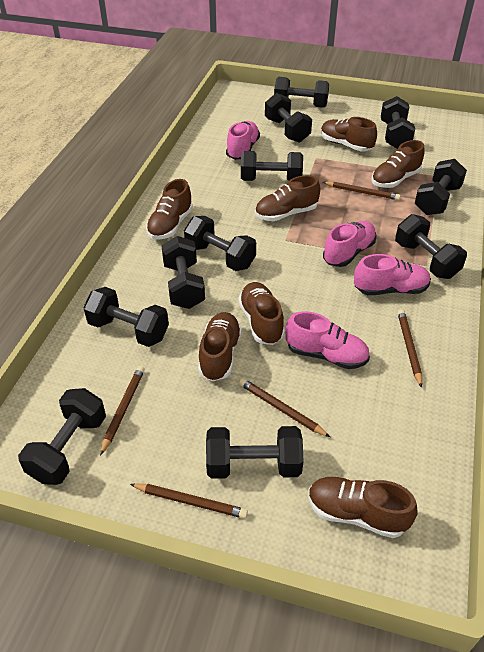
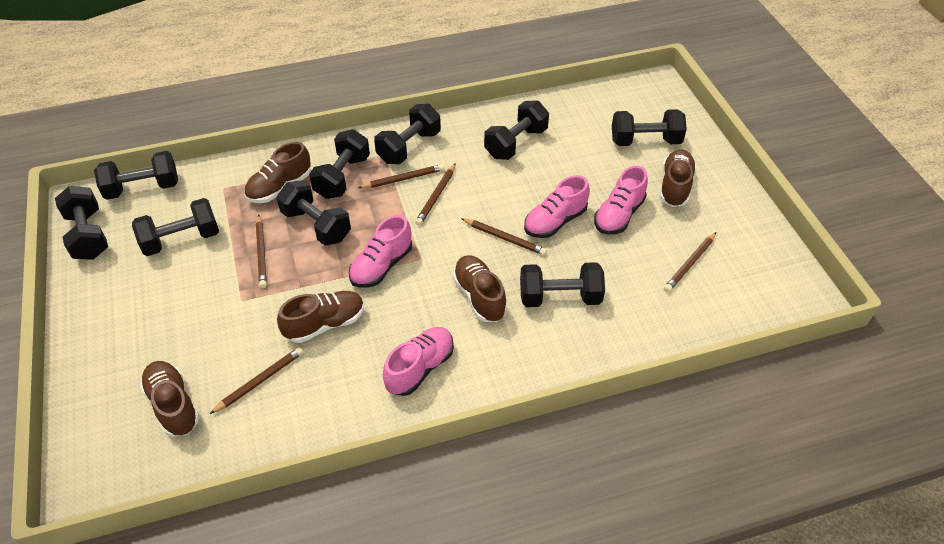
black dumbbell: [18,388,106,485] [83,287,169,347] [161,236,205,309] [184,216,256,271] [206,426,304,479] [241,151,303,181] [265,93,312,143] [274,77,329,108] [381,96,415,149] [395,214,467,279] [414,159,467,215] = 11 -> [55,186,108,260] [94,151,178,200] [132,198,219,256] [277,180,351,246] [309,129,370,199] [374,104,441,164] [484,101,549,160] [520,262,605,307] [612,109,687,146] = 9
brown pencil: [100,366,145,456] [130,484,248,519] [239,378,330,437] [323,182,401,200] [398,309,422,388] = 5 -> [210,347,304,414] [256,215,267,288] [358,164,445,188] [415,163,456,226] [461,218,547,255] [664,232,716,292] = 6
brown shoe: [146,179,193,240] [198,312,242,381] [238,282,285,345] [255,175,320,221] [308,477,418,538] [321,117,377,151] [372,140,425,188] = 7 -> [140,361,200,437] [244,142,311,203] [277,291,364,343] [452,255,507,322] [660,150,696,207] = 5

